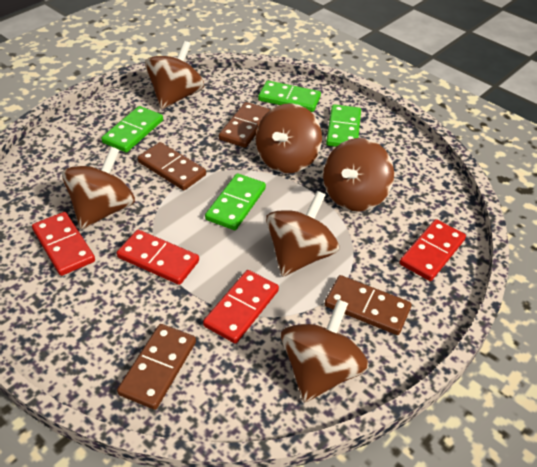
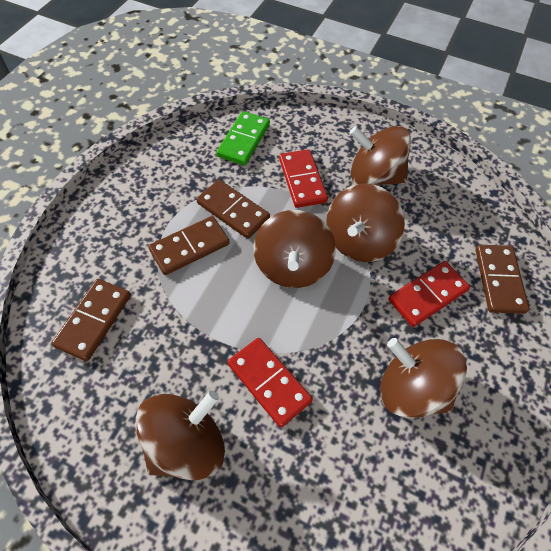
brown spinning top: [62,147,135,229] [145,41,204,109] [256,103,322,173] [266,191,339,277] [281,299,369,403] [323,138,394,211] = 6 -> [135,391,225,480] [253,210,336,288] [326,183,405,262] [350,126,411,185] [380,338,467,418] = 5
green domino: [101,106,163,153] [205,173,266,230] [258,81,321,112] [326,104,361,147] = 4 -> [216,111,270,165] = 1
red domino: [32,212,95,276] [117,230,199,285] [203,270,279,343] [399,219,466,281] = 4 -> [228,338,313,428] [279,149,328,208] [388,261,470,327] = 3

